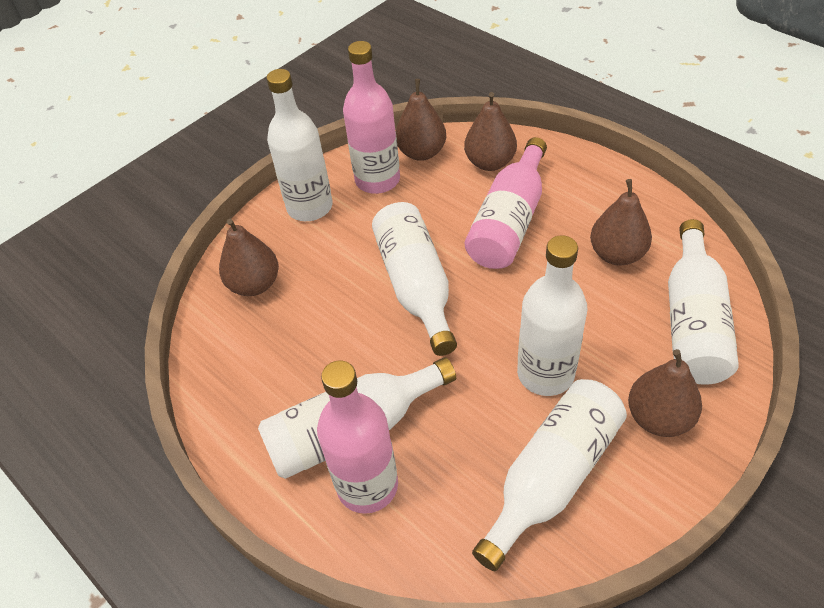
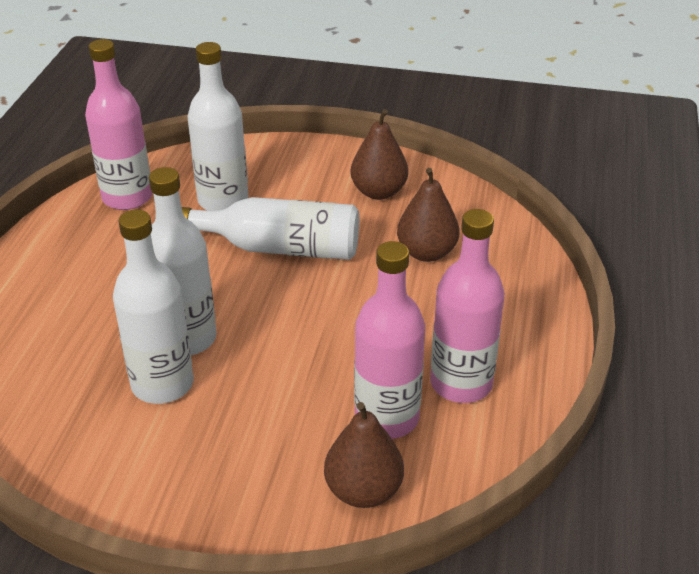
brown pear: [219,219,279,296] [396,79,446,161] [464,92,517,171] [590,179,652,266] [628,349,702,437] = 5 -> [324,402,404,508] [351,109,408,200] [397,168,460,262] = 3
white bottle: [258,357,456,479] [267,69,333,221] [372,202,457,356] [472,379,627,571] [517,235,587,396] [668,219,739,385] = 6 -> [113,210,194,404] [149,167,217,355] [181,197,359,260] [187,42,248,211] = 4

